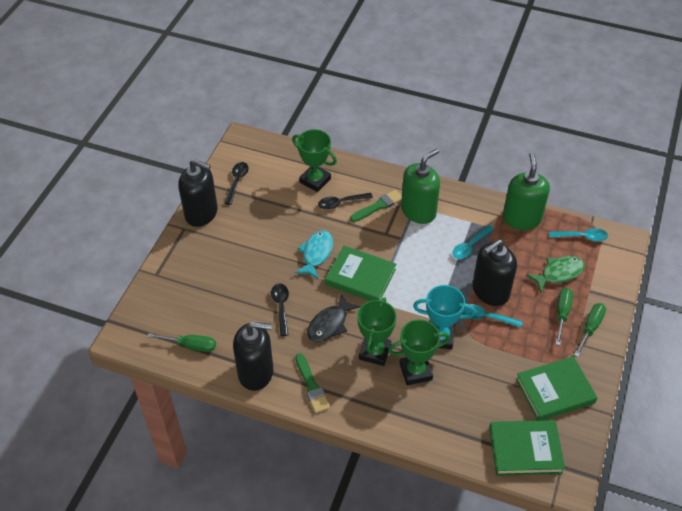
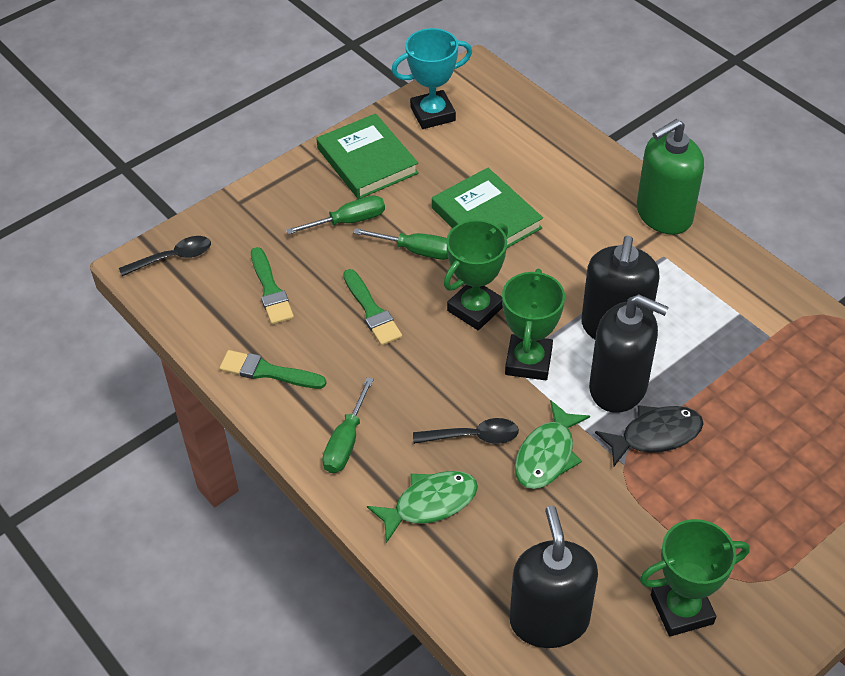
black spoon: [225,162,249,205] [271,283,289,336] [318,193,373,210] = 3 -> [119,236,211,276] [413,418,519,444] = 2
green book: [325,246,396,301] [489,420,565,476] [516,356,597,421] = 3 -> [317,113,419,199] [432,168,543,248] = 2
green brush: [295,353,330,413] [350,190,402,222] = 2 -> [220,350,326,389] [251,247,294,325] [343,269,402,346] = 3
green fish: [526,256,585,293] = 1 -> [367,471,478,543] [515,400,590,489] = 2
green soap dispenser: [401,149,440,224] [502,152,550,230] = 2 -> [637,119,704,235] = 1
turquoise fish: [295,230,333,279] = 1 -> none = 0
turquoise spoon: [453,225,494,259] [462,304,523,327] [549,228,608,241] = 3 -> none = 0

